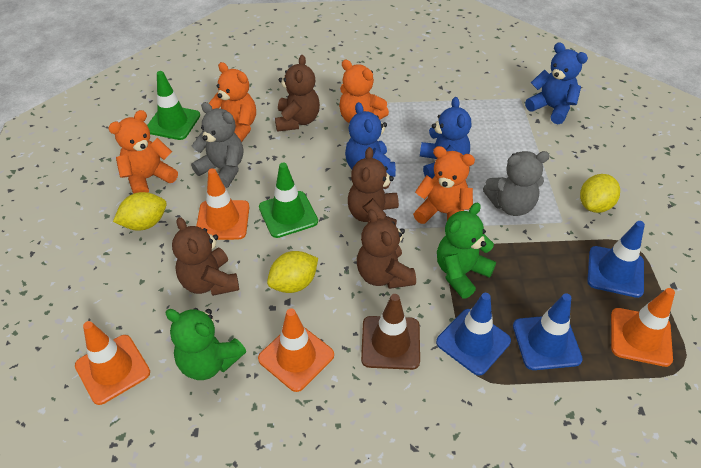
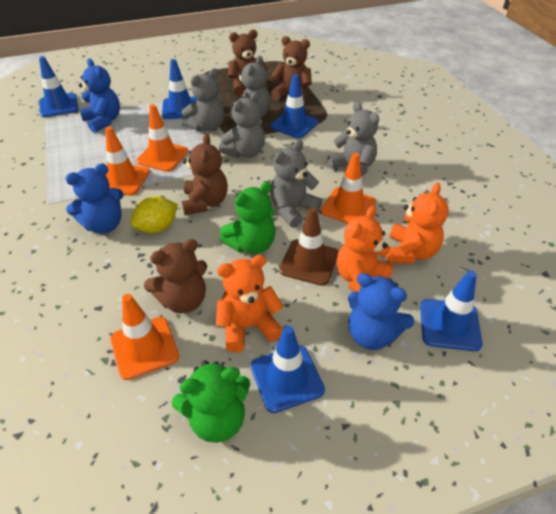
blue traffic cone: [436,293,511,376] [513,293,583,370] [587,221,645,298] = 3 -> [39,56,79,117] [162,59,197,119] [251,325,325,413] [270,74,318,139] [420,270,483,351] = 5
green traffic cone: [147,71,200,140] [259,163,318,238] = 2 -> none = 0
grey teddy bear: [191,102,243,188] [483,151,550,216] = 2 -> [182,68,224,131] [219,91,265,158] [230,56,271,120] [270,140,322,228] [327,102,379,176] = 5
orange teddy bear: [108,110,178,194] [209,62,256,142] [339,60,389,123] [413,146,475,224] = 4 -> [216,255,284,352] [337,206,394,292] [386,183,449,264] = 3
yellow lemon: [113,192,167,231] [267,251,318,293] [580,174,620,213] = 3 -> [131,196,178,233] = 1

